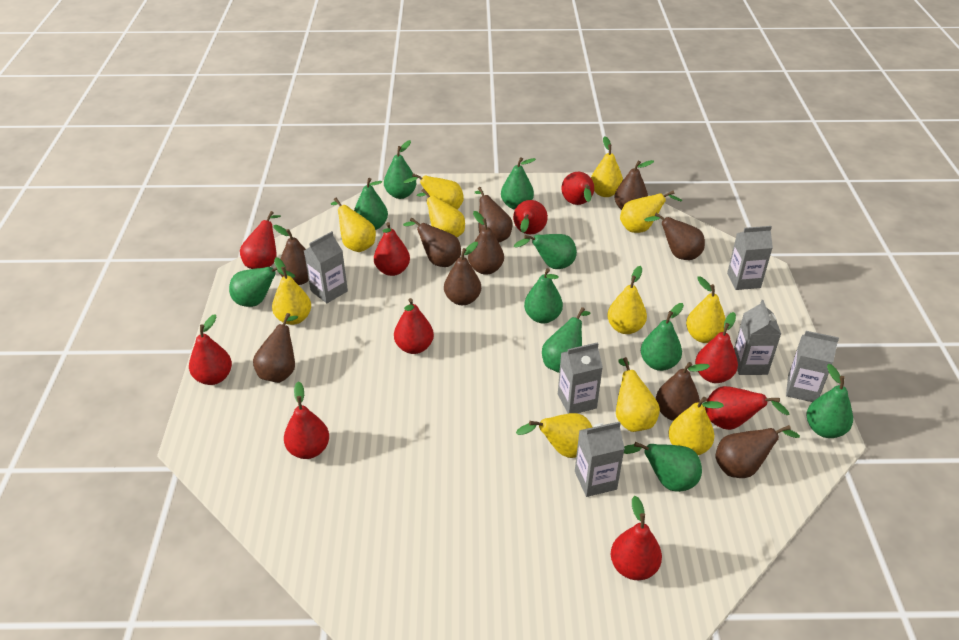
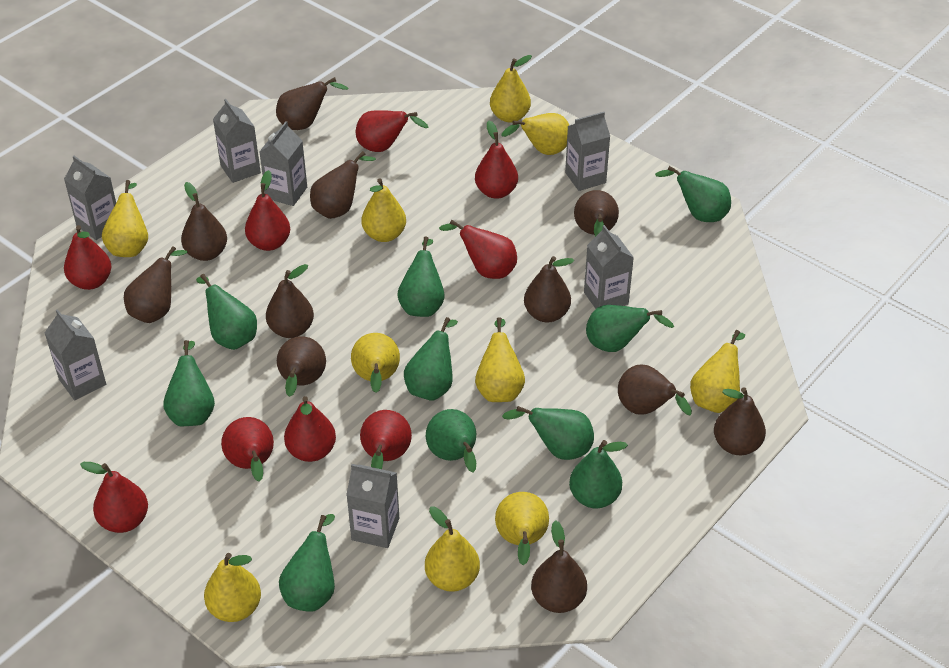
brown pear: [253,313,298,383] [273,225,309,285] [403,218,461,267] [444,242,481,305] [468,211,504,275] [475,187,513,242] [614,160,654,210] [644,213,705,260] [656,362,710,421] [715,425,800,478] = 10 -> [124,246,187,323] [181,182,227,261] [266,264,314,338] [276,77,349,130] [277,336,326,397] [310,151,376,219] [524,256,574,323] [531,520,587,613] [574,190,619,237] [618,364,692,415] [714,387,766,455] = 11
grey carton: [304,231,348,303] [558,342,603,414] [575,421,625,497] [727,226,773,290] [734,300,781,375] [786,331,839,402] = 6 -> [45,309,106,400] [64,156,116,240] [213,99,261,183] [259,121,307,206] [346,464,399,548] [565,112,610,191] [584,225,634,309] = 7
red pear: [189,314,232,385] [240,211,281,269] [284,381,329,459] [374,222,410,276] [394,298,434,354] [513,200,548,234] [562,172,594,205] [611,496,662,580] [695,312,738,383] [705,386,790,430] = 10 -> [64,225,111,290] [80,462,148,533] [221,417,274,482] [245,170,290,251] [284,396,336,462] [356,110,429,152] [360,410,412,469] [439,220,517,279] [475,121,518,199] = 9
yellow pear: [272,257,311,325] [330,198,376,252] [404,173,464,209] [417,189,465,237] [516,413,592,458] [591,137,623,197] [607,266,647,334] [616,357,660,432] [620,191,682,233] [668,397,724,455] [686,276,726,343] = 11 -> [102,180,148,257] [204,553,261,622] [351,333,400,393] [362,179,406,242] [425,506,480,592] [475,317,525,402] [490,55,532,123] [495,492,549,565] [502,113,569,155] [690,330,745,413] = 10

